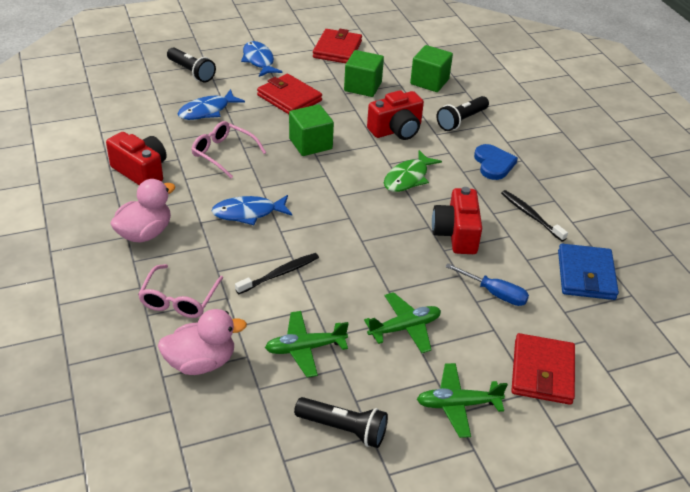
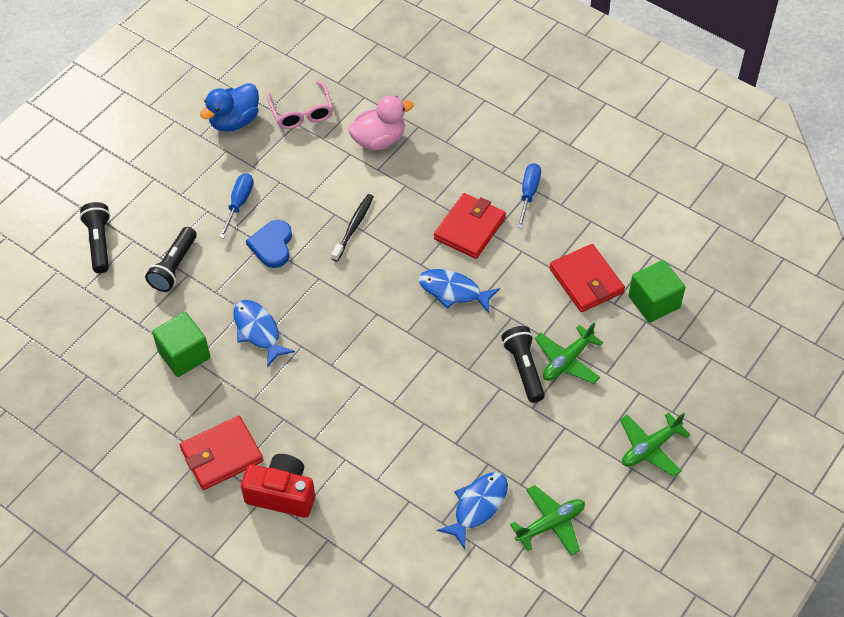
black toothbrush: [235,253,319,294] [501,190,568,242] = 2 -> [331,194,374,261] = 1
blue duck: none = 0 -> [200,83,259,132] = 1
blue screwdriver: [445,263,529,306] = 1 -> [219,173,253,239] [517,163,541,228] = 2
blue wallet: [558,244,619,300] = 1 -> none = 0
green cube: [289,104,334,156] [344,50,384,97] [410,45,453,92] = 3 -> [152,312,210,377] [628,260,685,323] = 2
green fish: [384,150,442,192] = 1 -> none = 0
pink duck: [110,179,175,243] [158,309,247,375] = 2 -> [348,95,414,150] = 1
pink glasses: [138,264,223,318] [191,121,266,178] = 2 -> [267,81,333,129] = 1
red camera: [106,132,166,185] [367,90,424,140] [432,187,482,254] = 3 -> [241,454,315,518] = 1

